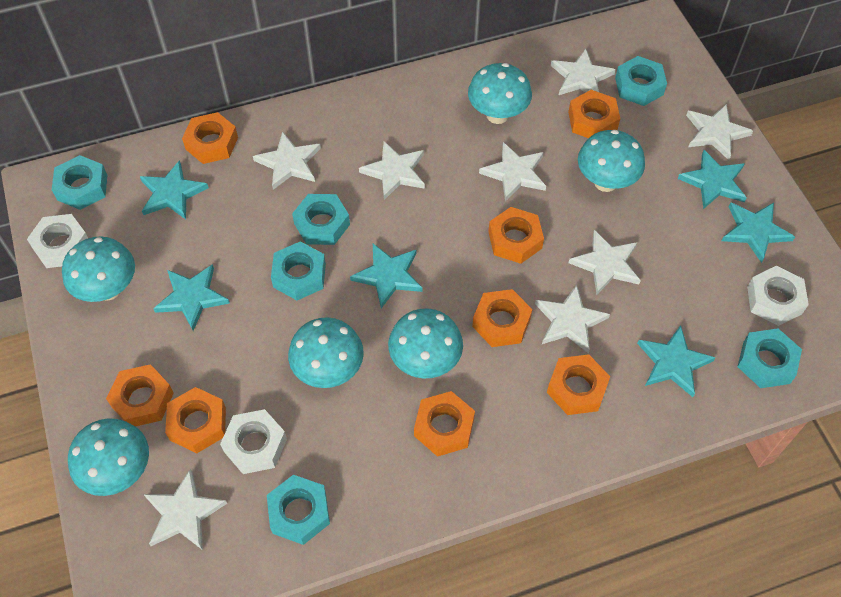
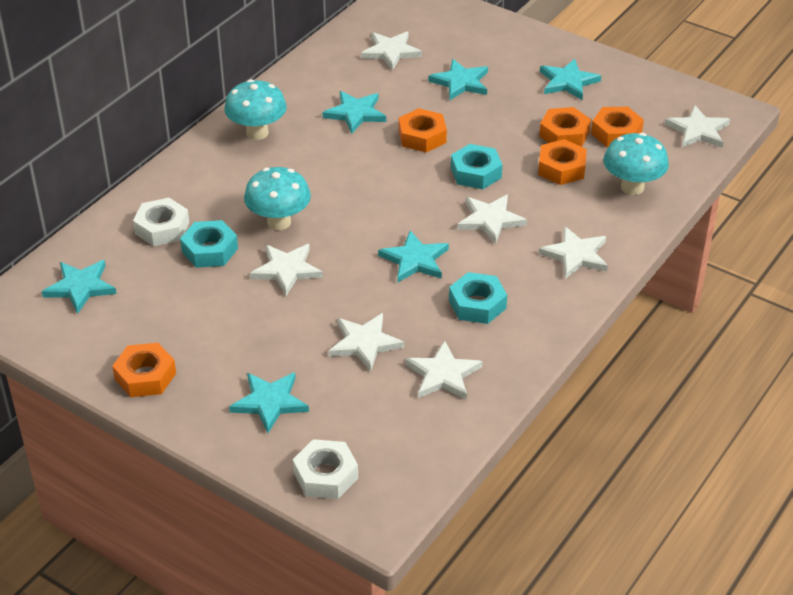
orange nut: [106,364,174,427] [165,387,226,453] [182,112,238,164] [414,391,475,457] [472,289,533,347] [488,207,544,264] [547,354,610,415] [568,90,620,138] = 8 -> [112,343,176,397] [399,108,447,152] [538,139,587,185] [539,107,591,147] [591,107,644,147] = 5
turquoise mushroom: [62,236,135,302] [68,418,149,496] [288,317,364,388] [388,308,463,378] [468,63,532,124] [578,130,645,192] = 6 -> [224,79,287,140] [244,167,311,230] [603,133,669,195] = 3
turquoise nut: [52,155,107,210] [267,475,330,545] [271,241,326,300] [292,194,350,245] [615,56,667,106] [737,328,802,388] = 6 -> [180,220,238,268] [449,272,507,324] [451,144,502,189] = 3
white nut: [27,214,88,268] [220,409,287,474] [747,266,809,326] = 3 -> [133,198,189,246] [293,439,358,499] = 2
white star: [144,469,227,550] [253,131,321,190] [359,141,425,200] [479,142,546,201] [535,284,610,354] [551,49,616,95] [569,230,641,294] [686,104,753,160] = 8 -> [250,244,323,296] [329,313,404,372] [361,31,422,70] [405,341,483,400] [457,195,527,244] [539,226,608,279] [665,105,730,148] = 7

